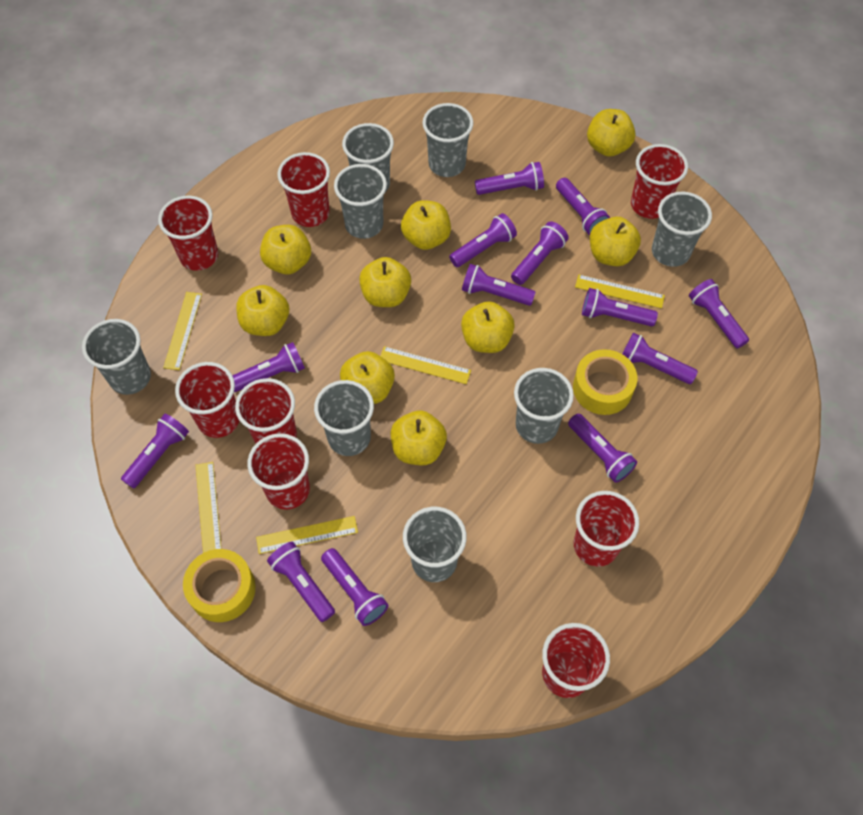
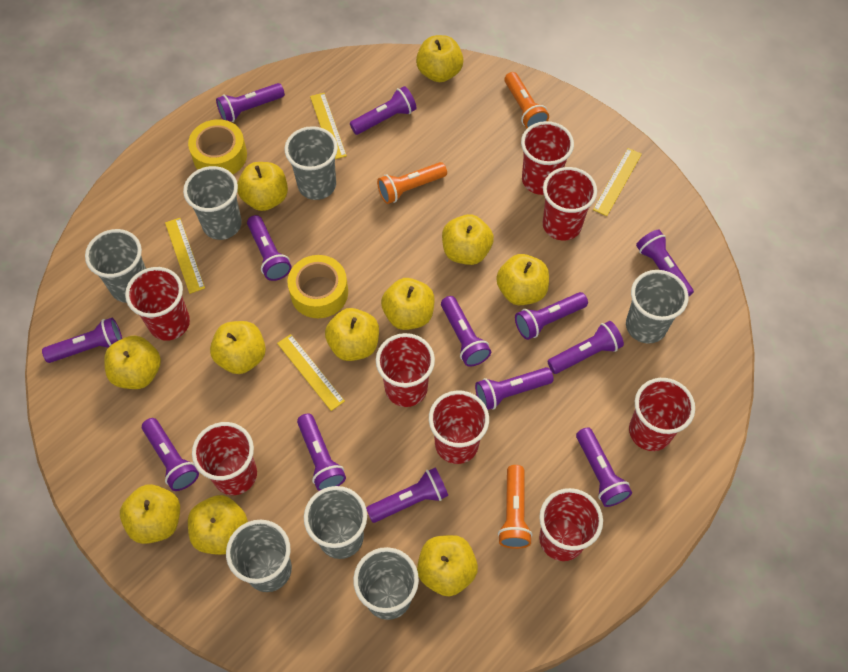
grey cup: [82,319,151,395] [314,380,374,456] [334,164,387,239] [342,123,394,192] [403,507,467,582] [423,103,473,177] [514,368,574,444] [652,192,712,267] = 8 -> [85,229,146,303] [183,166,242,240] [226,519,292,592] [284,126,338,200] [304,486,367,559] [353,547,419,620] [626,270,688,344] = 7
orange flashlight: none = 0 -> [377,162,447,204] [498,465,533,549] [504,72,549,129] = 3
yellow apple: [236,285,289,336] [260,225,311,274] [340,351,395,404] [359,257,411,307] [391,410,447,465] [401,200,451,250] [461,301,515,353] [587,109,635,157] [590,217,641,266] = 9 -> [104,336,161,389] [120,484,180,544] [188,495,248,555] [210,321,266,374] [237,162,288,211] [325,308,379,361] [381,278,435,330] [416,35,464,82] [417,535,478,596] [442,214,494,265] [496,254,549,305] = 11
yellow ruler: [163,292,202,370] [196,462,221,553] [256,516,358,554] [380,346,471,384] [575,275,665,308] = 5 -> [165,218,205,294] [277,334,345,411] [310,93,347,159] [593,148,642,216] = 4

